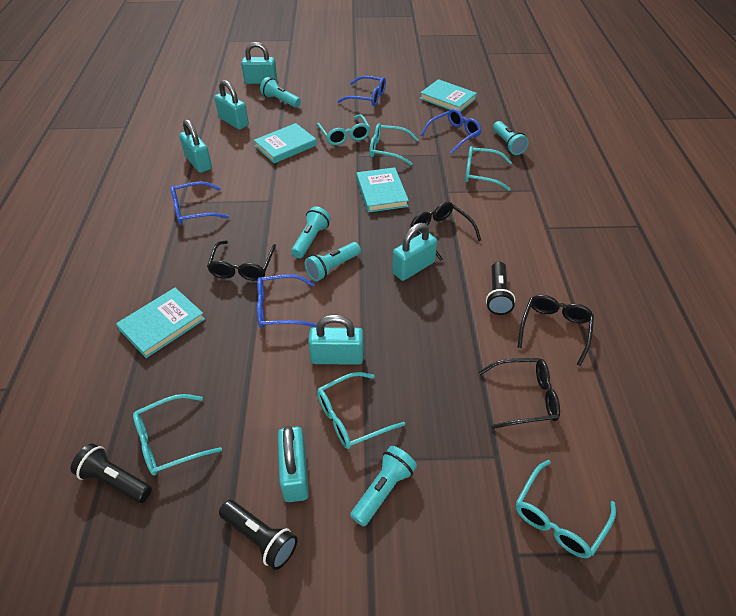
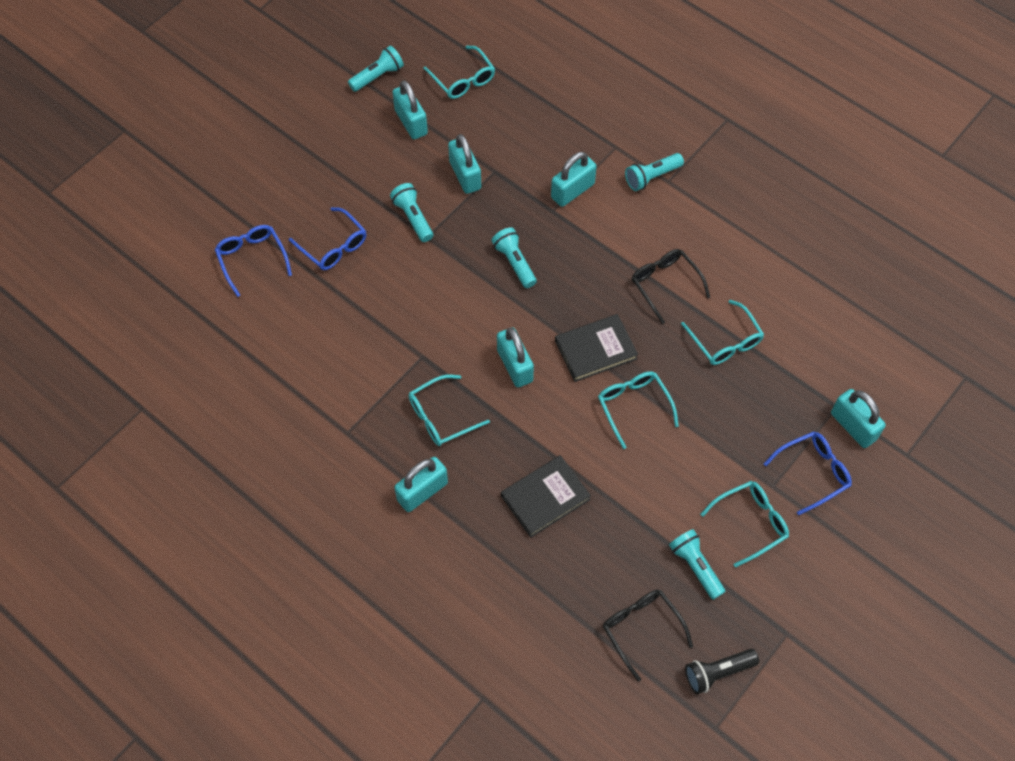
black book: none = 0 -> [501,455,591,538] [555,314,638,382] = 2
black flashlight: [70,443,152,503] [219,500,298,570] [486,262,515,315] = 3 -> [685,649,759,694] = 1
black glasses: [207,240,276,281] [410,202,482,261] [478,358,560,429] [518,295,594,366] = 4 -> [603,590,693,681] [632,249,710,324] = 2
blue glasses: [170,181,229,225] [257,274,317,328] [337,76,386,106] [421,109,482,154] = 4 -> [215,225,292,297] [289,207,366,270] [764,431,852,515] = 3
turquoise book: [116,288,205,358] [254,123,317,163] [356,167,409,213] [420,79,477,112] = 4 -> none = 0
turquoise glasses: [133,394,222,476] [316,114,370,145] [317,372,406,449] [369,123,419,165] [465,146,512,191] [516,460,616,558] = 6 -> [409,375,490,446] [423,46,495,99] [598,371,679,449] [681,300,764,365] [700,481,789,568] = 5

